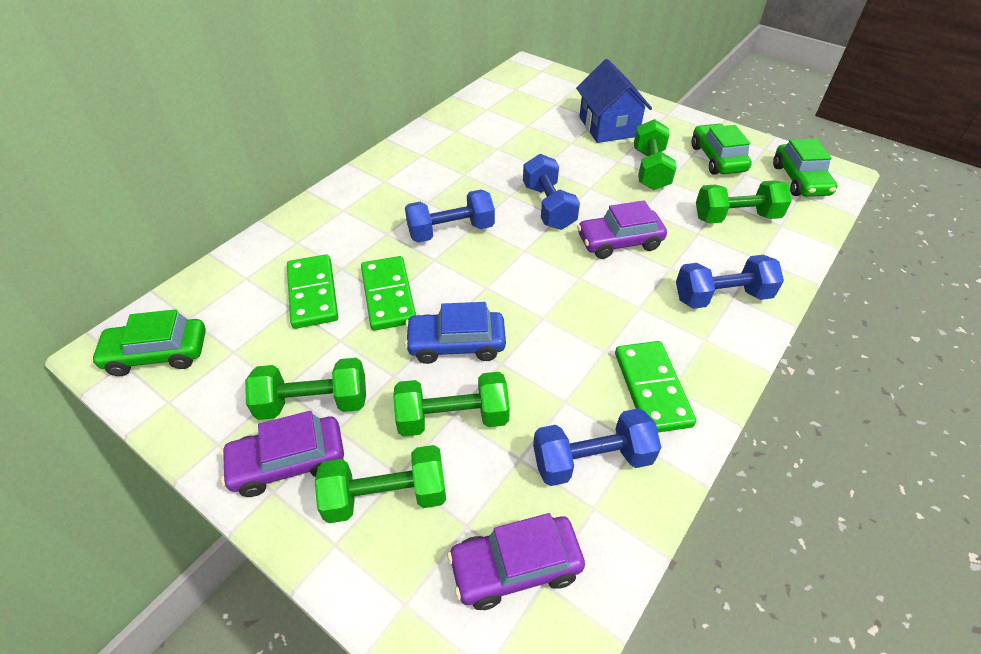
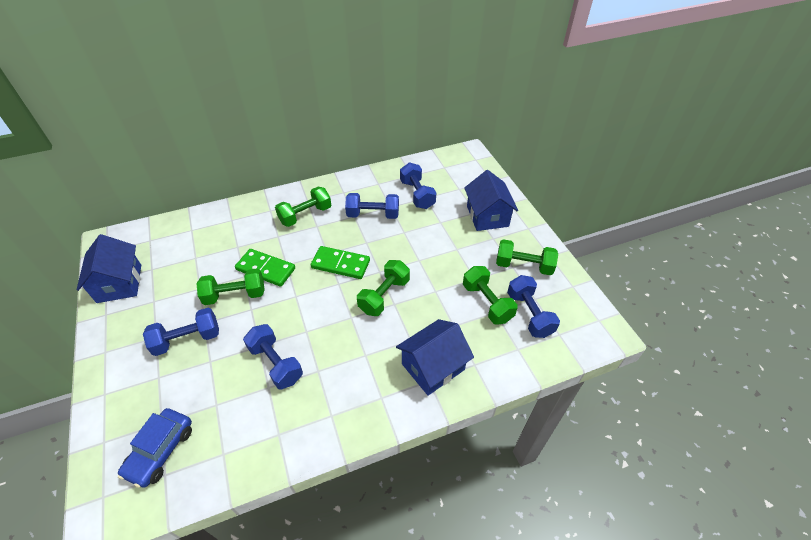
blue dumbbell: [405,190,495,243] [523,154,580,230] [533,408,661,486] [676,255,784,309] = 4 -> [143,308,219,356] [243,324,303,390] [345,193,399,219] [400,163,436,209] [507,275,560,338] = 5
blue house: [576,59,652,143] = 1 -> [77,234,141,303] [396,319,474,396] [464,170,518,231] = 3
green car: [90,309,206,376] [692,124,752,175] [773,138,838,197] = 3 -> none = 0
green domino: [287,254,338,329] [361,256,416,331] [615,341,696,432] = 3 -> [235,249,295,287] [311,246,370,279] = 2
purple car: [220,411,344,497] [447,513,585,610] [577,200,667,259] = 3 -> none = 0

